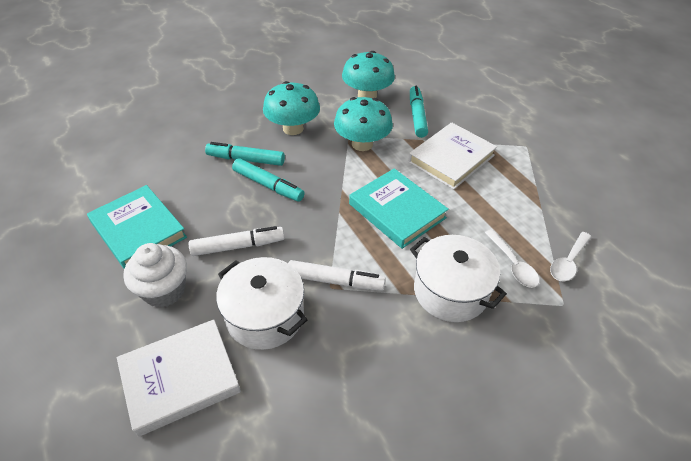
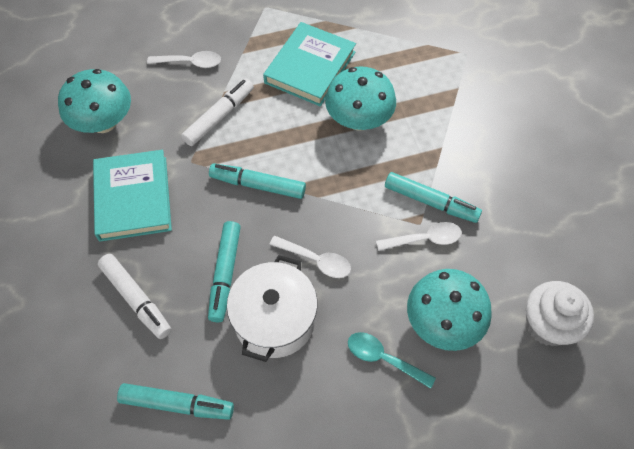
turquoise marker: [205,142,285,166] [232,158,305,202] [410,86,428,138] = 3 -> [117,383,234,420] [208,221,241,322] [209,163,306,199] [385,172,482,223] = 4
turquoise spoon: none = 0 -> [348,332,436,389] = 1
white book: [117,319,241,437] [408,122,497,190] = 2 -> none = 0
white pot: [216,257,308,350] [410,235,507,322] = 2 -> [227,255,318,362] = 1
white spoon: [485,230,539,288] [550,232,591,281] = 2 -> [147,51,221,68] [269,236,351,278] [376,222,462,251] = 3

